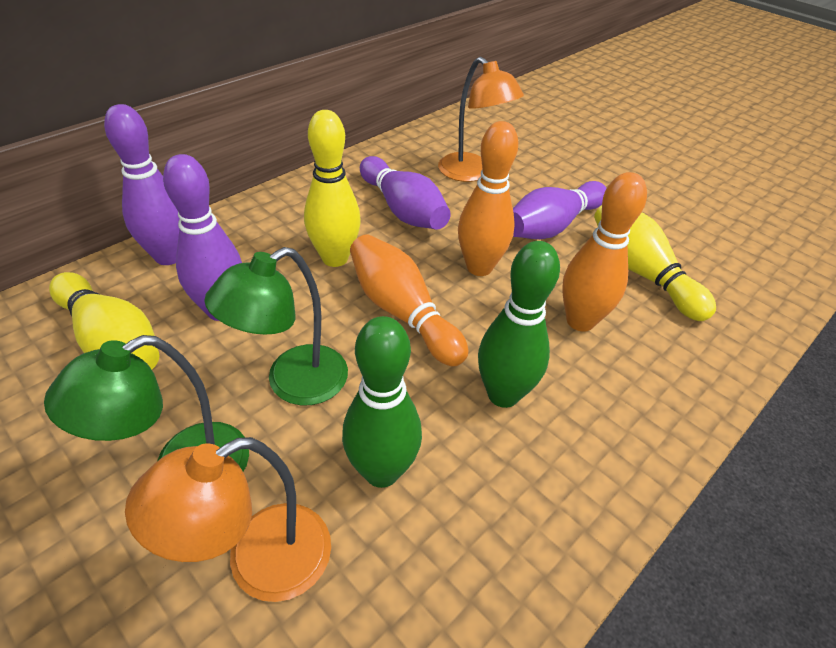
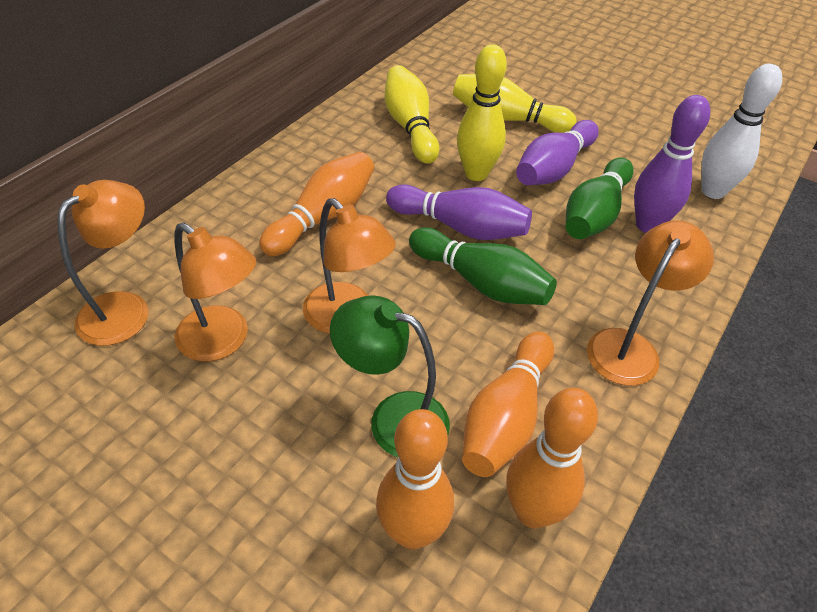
green lamp: [44,335,249,472] [204,247,348,405] = 2 -> [330,296,450,458] = 1
orange bowling pin: [350,234,468,366] [458,121,518,276] [562,172,647,332] = 3 -> [259,152,374,256] [376,409,454,549] [462,331,554,477] [506,388,598,528] = 4
orange lamp: [125,437,331,602] [438,57,524,182] = 2 -> [57,180,149,346] [174,222,256,361] [303,198,396,334] [587,221,714,386] = 4
purple bowling pin: [104,104,180,265] [163,154,242,321] [360,156,451,230] [513,181,607,239] = 4 -> [386,184,532,240] [516,120,599,185] [634,95,711,233] = 3
white bowling pin: none = 0 -> [701,64,782,199] = 1

